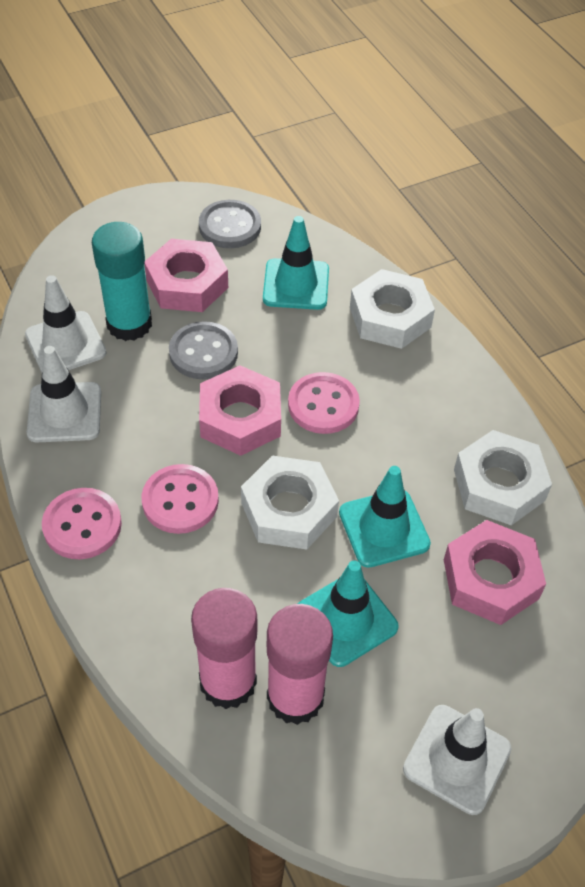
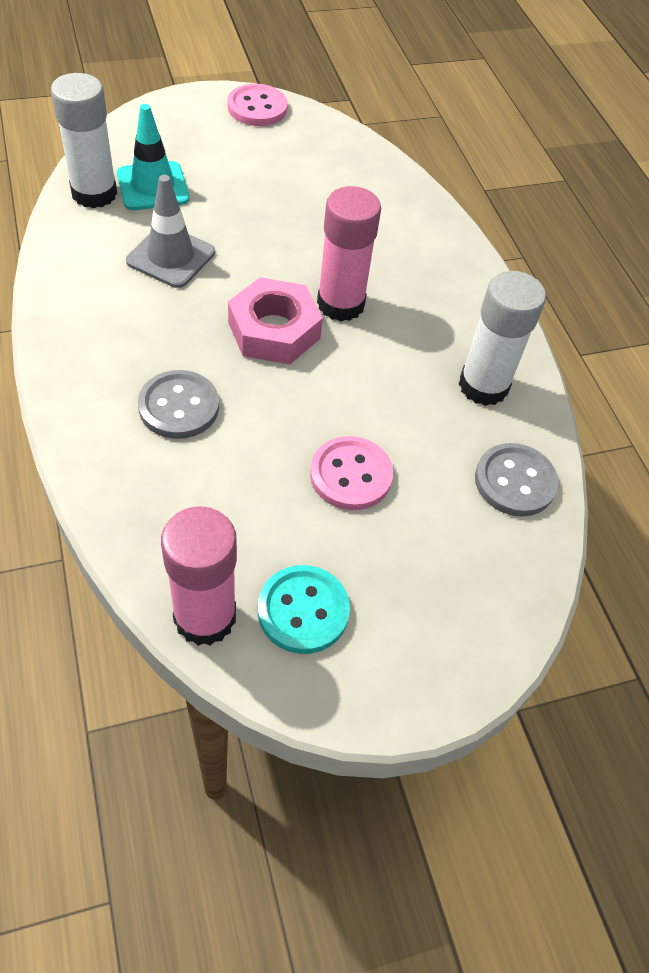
grey traffic cone: none = 0 -> [126,175,215,288] = 1
pink button: [42,488,122,559] [142,464,219,534] [288,372,360,434] = 3 -> [227,84,288,126] [310,436,393,510] = 2
pink nut: [144,239,228,312] [199,365,281,456] [444,520,546,625] = 3 -> [228,277,323,364] = 1
turquoise button: none = 0 -> [258,565,350,654] = 1
turquoise glue stick: [92,222,152,341] = 1 -> none = 0
turquoise traffic cone: [263,216,329,310] [298,560,399,667] [339,466,431,568] = 3 -> [117,104,189,210] = 1
white glue stick: none = 0 -> [51,73,117,208] [459,271,546,406] = 2
white nut: [241,456,339,550] [350,269,435,349] [454,430,552,525] = 3 -> none = 0
white traffic cone: [25,275,106,372] [27,346,101,442] [403,705,512,815] = 3 -> none = 0

